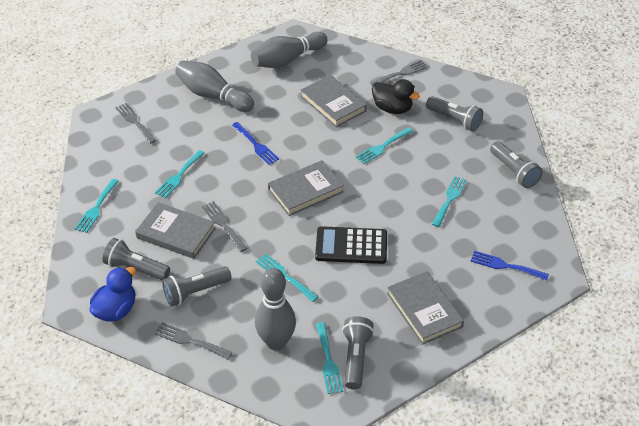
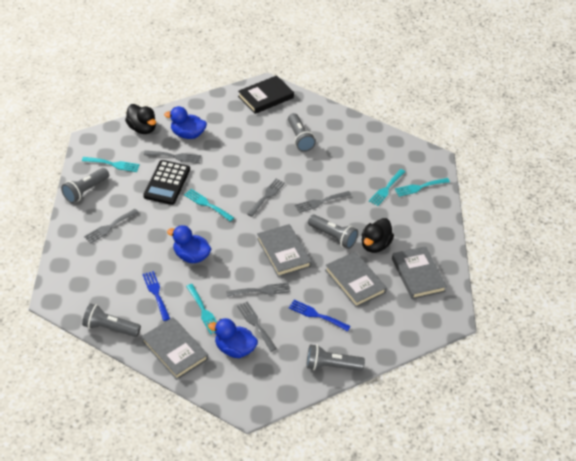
black book: none = 0 -> [238,75,294,114] = 1
black duck: [372,79,420,114] = 1 -> [125,104,156,134] [362,218,394,253] = 2
blue duck: [89,267,136,322] = 1 -> [164,106,207,139] [167,225,211,263] [208,318,258,358] = 3
grey bowling pin: [175,60,254,112] [251,32,328,68] [255,268,296,350] = 3 -> none = 0
grey fork: [115,103,156,144] [154,322,232,359] [202,201,247,252] [371,60,428,86] = 4 -> [84,209,139,243] [144,151,201,163] [226,283,290,297] [237,301,277,352] [247,179,285,217] [295,191,351,213] = 6
turquoise fork: [75,179,119,233] [155,150,205,198] [256,254,318,302] [316,322,343,394] [355,127,413,164] [432,176,467,227] = 6 -> [82,157,140,172] [184,189,234,222] [186,284,217,334] [369,169,405,206] [395,178,450,197] = 5

